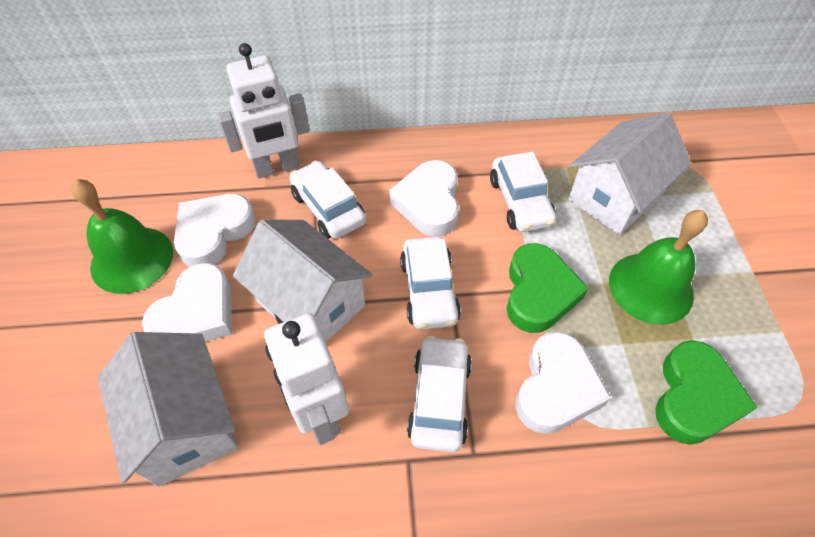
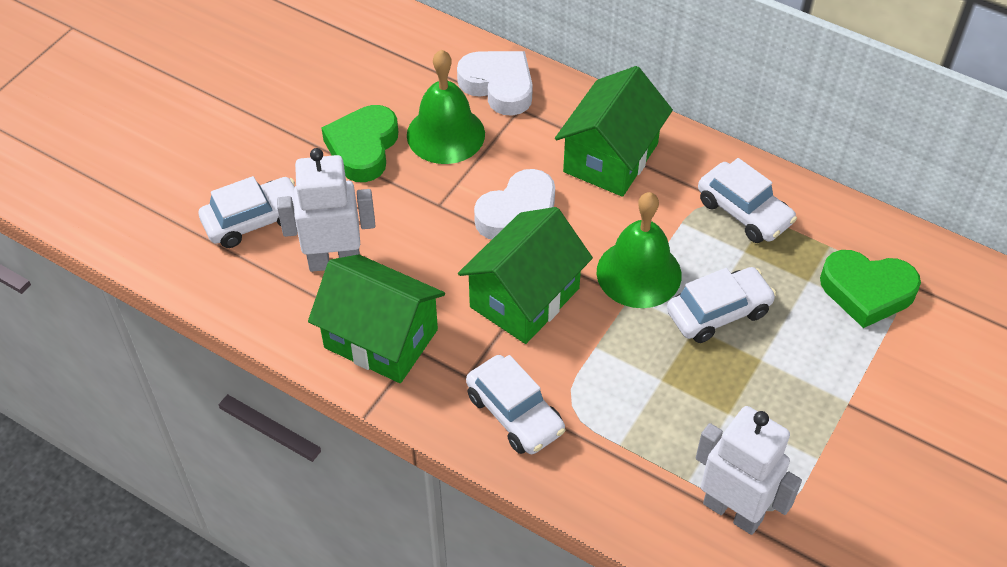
green house: none = 0 -> [308,254,445,383] [458,207,593,344] [555,66,673,197] = 3
white heart: [142,263,232,342] [174,194,256,267] [389,160,459,237] [515,331,611,434] = 4 -> [457,51,533,116] [474,169,555,239] = 2
white house: [98,332,238,487] [233,219,373,342] [568,112,691,235] = 3 -> none = 0

